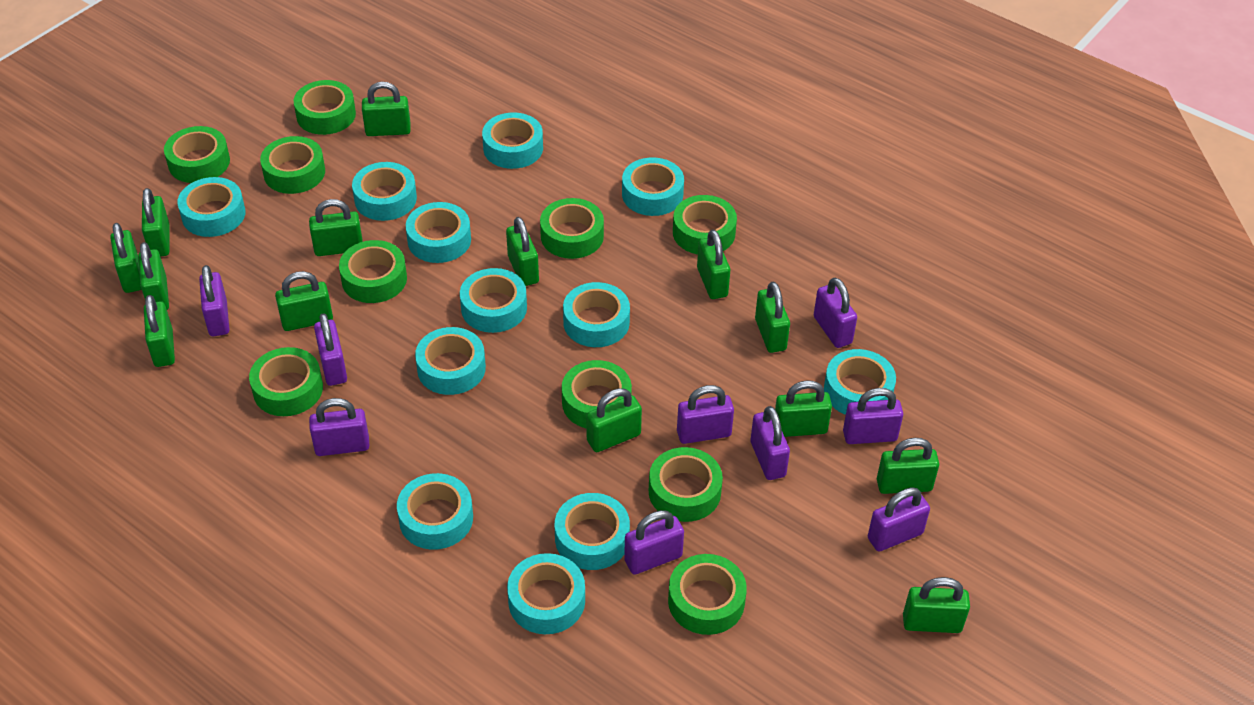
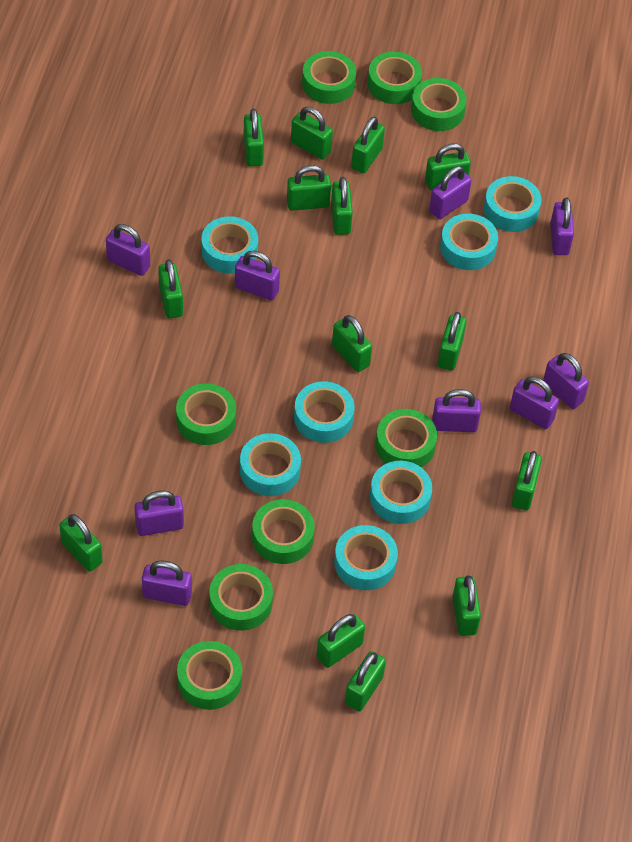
green tape: [164,126,230,183] [249,347,323,416] [260,136,325,194] [294,80,356,135] [339,240,407,303] [540,198,604,259] [562,360,632,429] [649,447,723,522] [668,554,747,635] [673,195,737,255] = 10 -> [176,383,236,445] [177,641,242,710] [209,564,273,631] [252,499,315,564] [302,51,356,104] [368,52,422,104] [376,409,437,467] [411,78,467,131] = 8
turquoise tape: [177,177,245,237] [352,162,417,221] [397,473,473,550] [406,202,471,263] [415,327,486,395] [460,268,527,333] [482,113,543,169] [507,553,585,634] [555,493,630,570] [563,282,630,347] [622,158,684,216] [824,349,896,415] = 12 -> [202,216,258,274] [240,433,301,496] [294,381,355,443] [334,525,398,590] [370,461,432,524] [440,214,498,270] [484,176,541,232] = 7

